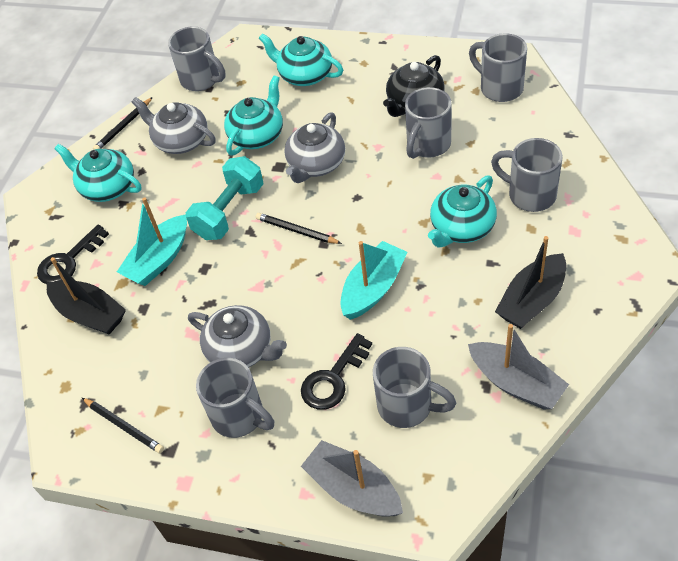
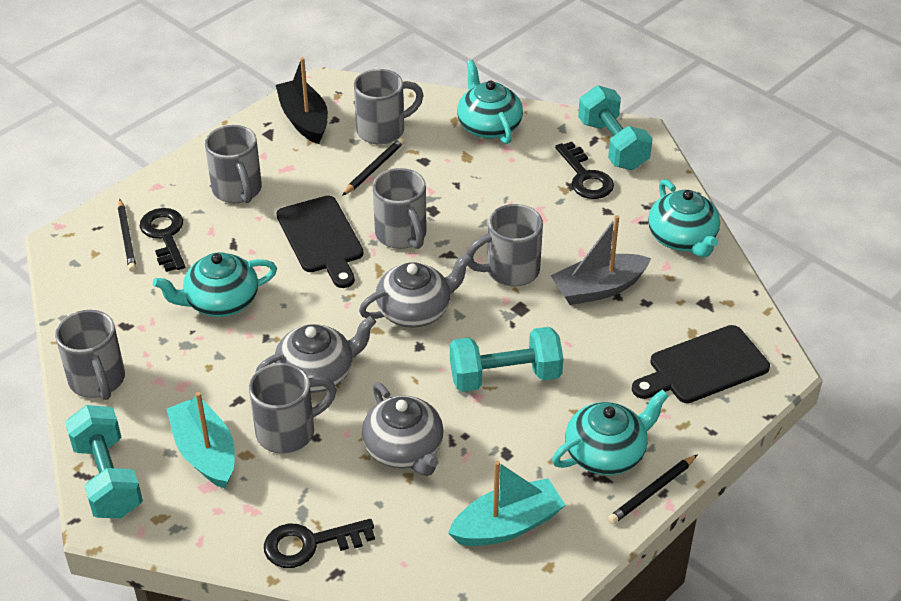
black boat: [47,257,126,335] [495,236,566,329] = 2 -> [276,57,328,144] = 1
black cutting board: none = 0 -> [277,196,363,288] [632,325,770,403] = 2
black key: [37,225,109,284] [301,333,372,410] = 2 -> [140,208,185,272] [264,519,375,568] [555,142,614,199] = 3
black teapot: [383,55,445,117] = 1 -> none = 0
grey boat: [301,440,403,517] [468,324,569,410] = 2 -> [550,215,651,305] = 1
turquoise dumbbell: [186,156,263,240] = 1 -> [65,405,143,518] [450,327,564,392] [578,85,653,170] = 3

